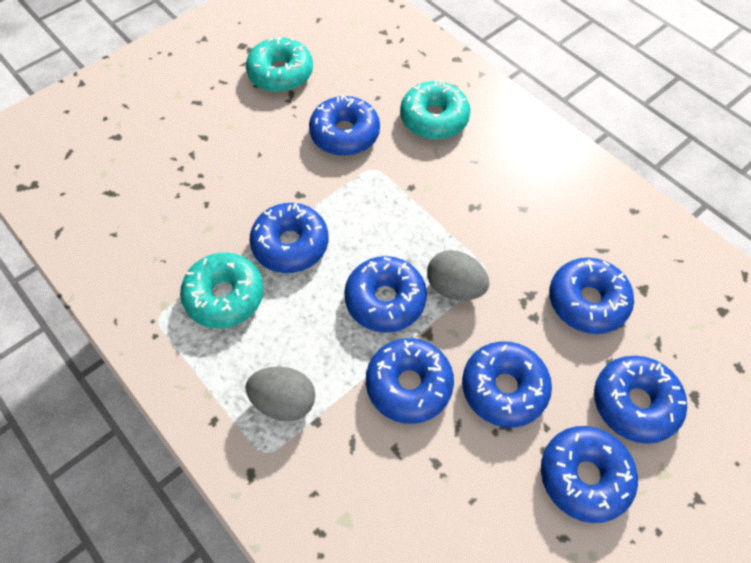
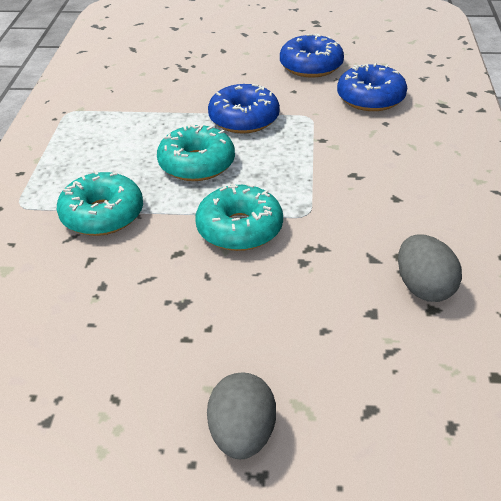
blue donut: [250,203,329,273] [309,95,380,156] [344,256,427,333] [366,338,454,424] [462,342,552,428] [541,426,638,523] [549,258,634,334] [594,356,687,444] = 8 -> [208,84,280,133] [280,34,344,77] [337,63,407,111] = 3

